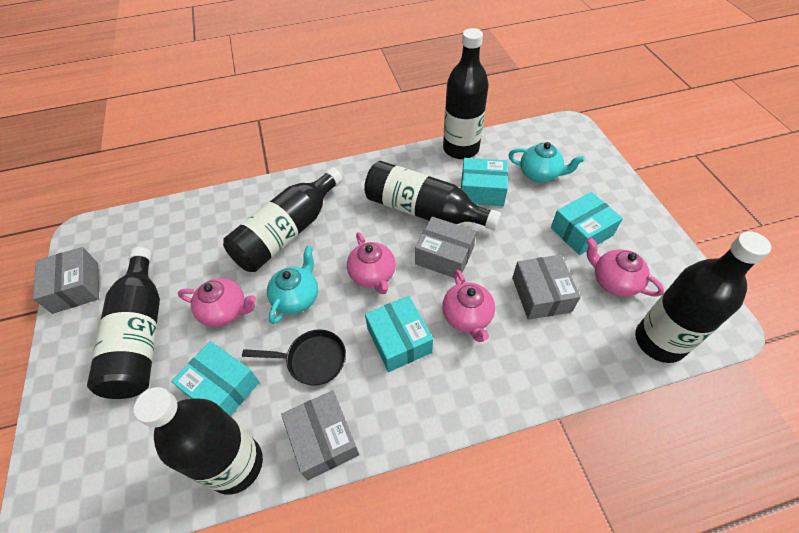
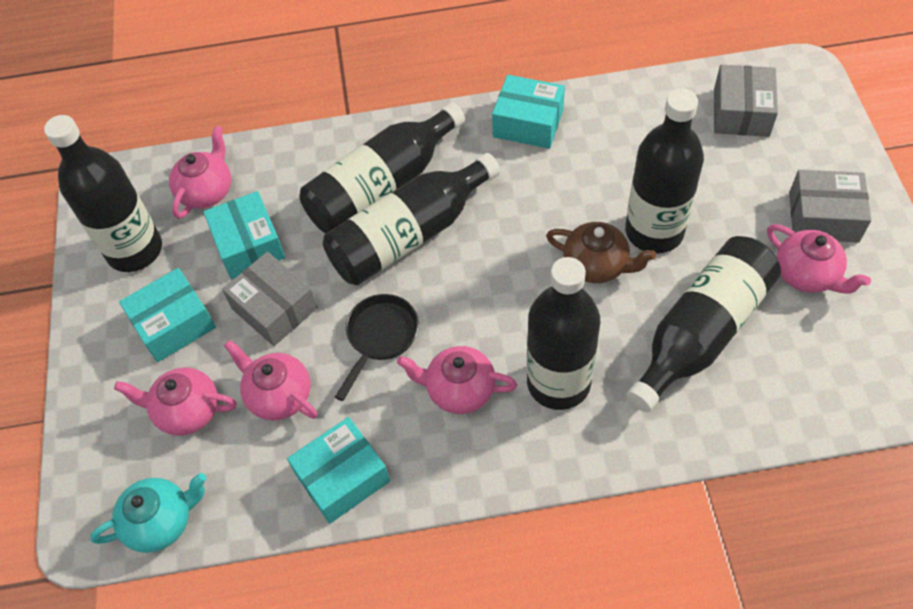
brown teapot: none = 0 -> [546,222,656,283] = 1
grey box: [33,247,99,314] [281,390,359,480] [415,217,477,278] [512,255,581,320] = 4 -> [222,252,318,346] [714,65,778,137] [789,170,871,243] = 3
pink teapot: [178,278,256,327] [347,232,396,294] [442,270,495,342] [586,237,664,297] = 4 -> [114,367,237,436] [169,126,231,219] [224,340,318,421] [397,346,517,414] [767,224,871,293] = 5
turquoise teapot: [267,246,318,324] [509,142,585,182] = 2 -> [90,473,206,553] = 1

